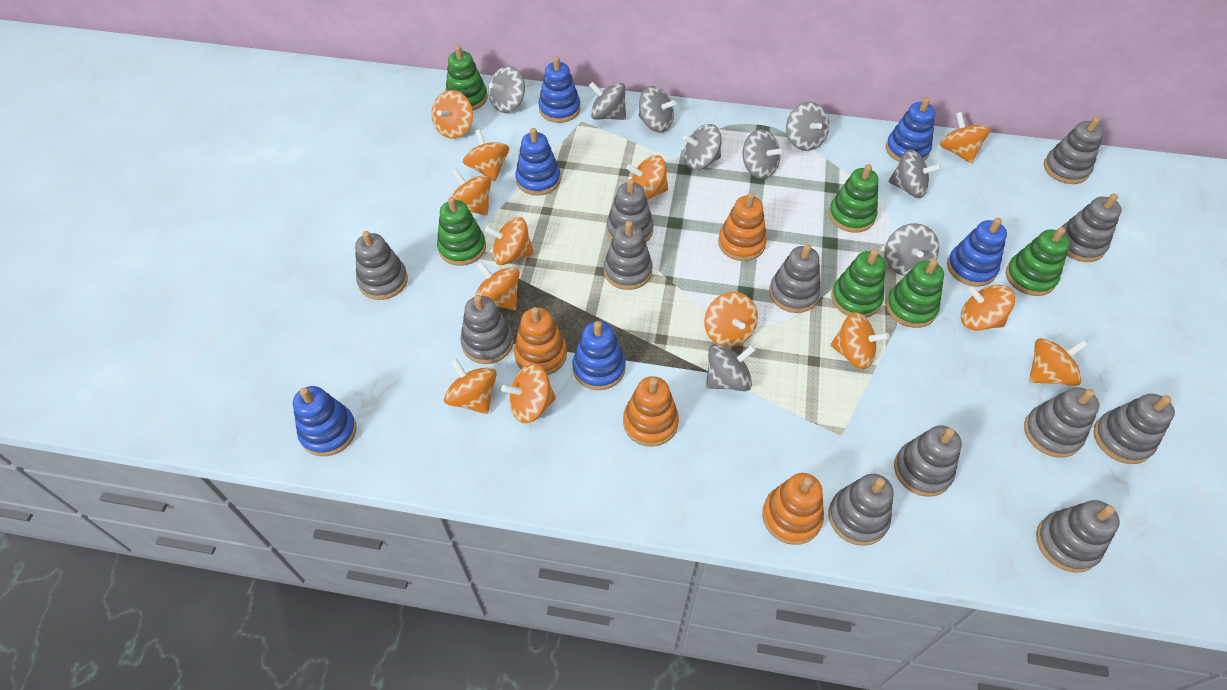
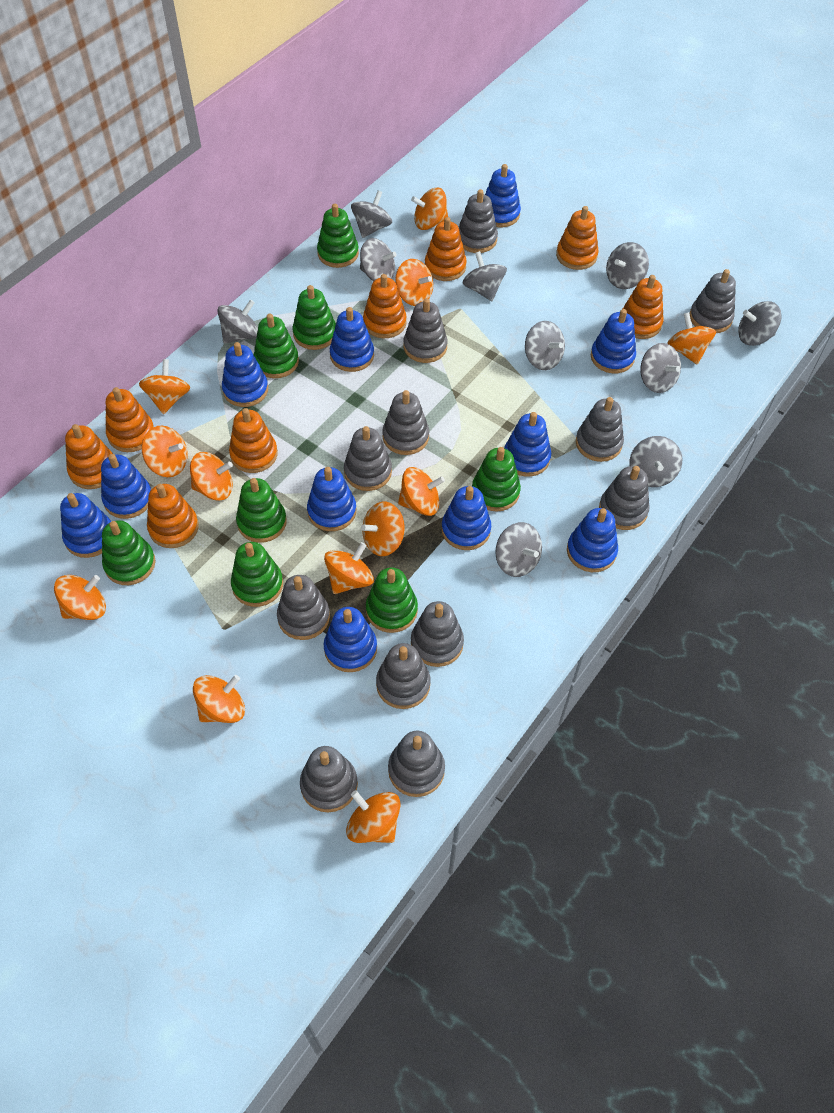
blue stacking toy: [293,386,357,456] [515,128,561,196] [539,57,580,123] [572,321,626,390] [886,97,936,162] [947,218,1007,287] = 6 -> [60,493,111,558] [101,454,151,519] [222,342,268,407] [307,467,356,531] [324,607,377,672] [330,307,374,372] [441,486,491,550] [485,164,521,227] [504,412,551,477] [567,508,618,572] [591,309,636,373] = 11
green stacking toy: [437,197,486,266] [446,46,488,110] [829,164,879,233] [831,249,886,318] [886,259,944,328] [1006,227,1070,296] = 6 -> [102,520,156,585] [231,542,283,607] [236,478,287,543] [254,314,299,378] [293,285,336,350] [317,204,359,268] [366,567,418,633] [472,447,521,512] = 8
grey spinning top: [488,66,525,113] [589,82,626,120] [638,86,676,133] [683,124,722,170] [706,344,756,391] [743,129,782,179] [786,102,829,151] [885,223,939,276] [888,150,941,198] = 9 -> [217,300,258,344] [351,190,392,238] [360,238,397,281] [463,251,507,301] [495,522,542,577] [525,321,565,370] [606,242,649,289] [629,436,682,487] [640,343,681,393] [738,301,782,346] = 10
orange spinning top: [431,90,473,139] [444,358,496,414] [452,169,491,216] [463,129,509,181] [475,261,520,310] [485,217,534,265] [501,364,556,423] [626,155,668,200] [704,292,758,347] [830,312,889,369] [940,112,990,163] [961,285,1015,330] [1029,338,1088,386] = 13 -> [54,575,106,620] [139,359,190,414] [142,426,188,477] [190,452,233,501] [193,675,245,723] [324,542,374,594] [346,790,401,843] [361,502,405,556] [395,259,433,306] [398,467,445,516] [411,188,448,230] [667,312,716,364] = 12
orange stacking toy: [514,307,567,375] [623,376,679,447] [718,192,767,261] [762,473,824,545] = 4 -> [65,424,113,489] [106,387,154,452] [147,484,199,548] [229,408,278,473] [363,274,407,338] [425,217,466,281] [556,206,599,270] [623,275,664,339] = 8

